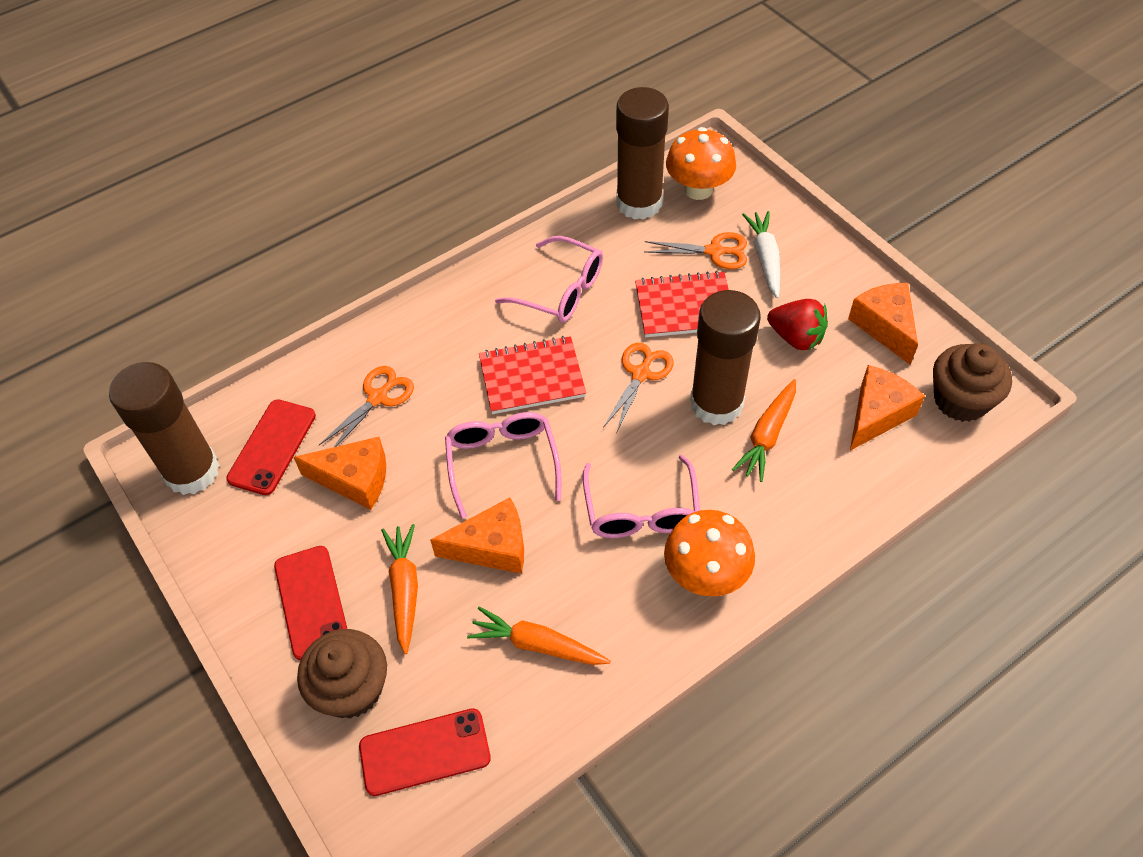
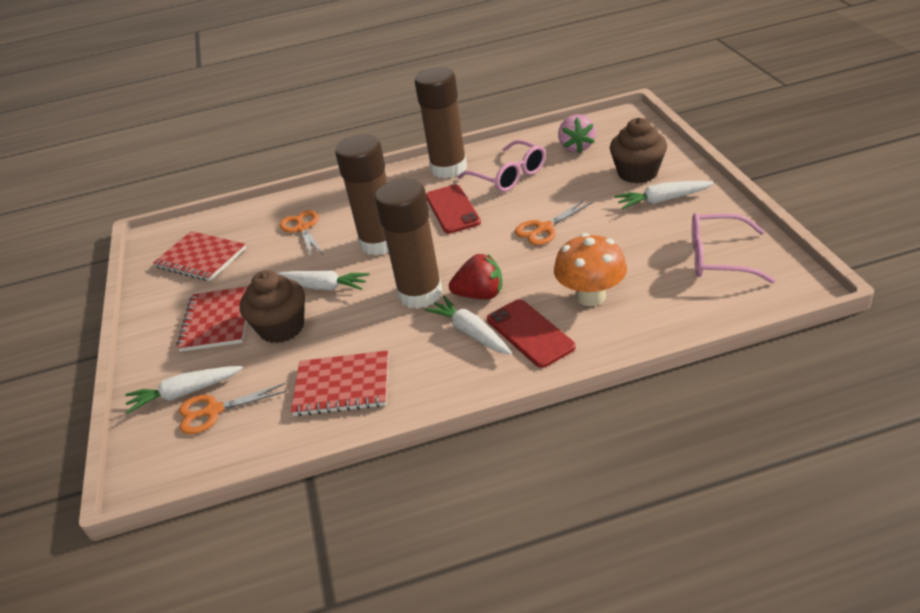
orange carrot: [381,524,418,654] [467,607,611,665] [732,379,796,482] = 3 -> none = 0
orange cheese: [293,437,386,510] [430,498,524,574] [848,283,918,365] [850,365,925,451] = 4 -> none = 0
orange mushroom: [664,510,755,597] [666,127,736,200] = 2 -> [554,233,627,306] = 1
pink glasses: [445,412,561,518] [495,236,603,322] [583,455,700,538] = 3 -> [458,140,546,192] [692,213,775,283] = 2
pink strawberry: none = 0 -> [558,115,596,153] = 1
red notebook: [479,336,586,414] [635,271,729,337] = 2 -> [153,231,246,281] [176,286,248,352] [291,351,388,416] = 3
red phone: [226,399,316,495] [274,546,347,660] [359,708,491,796] = 3 -> [426,185,481,234] [487,299,576,368] = 2
white carrot: [742,211,780,298] = 1 -> [125,366,243,414] [276,270,370,290] [424,296,512,354] [615,181,714,209] = 4

